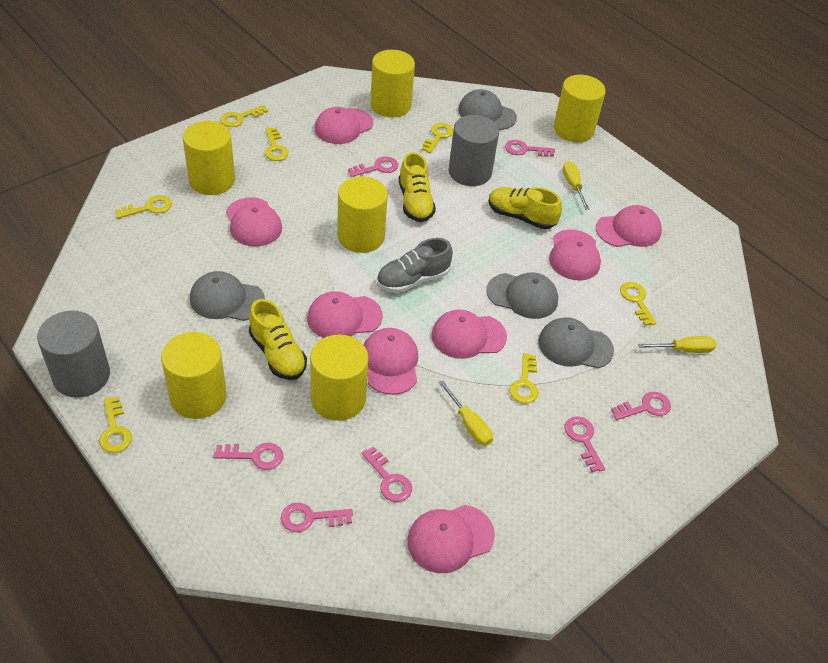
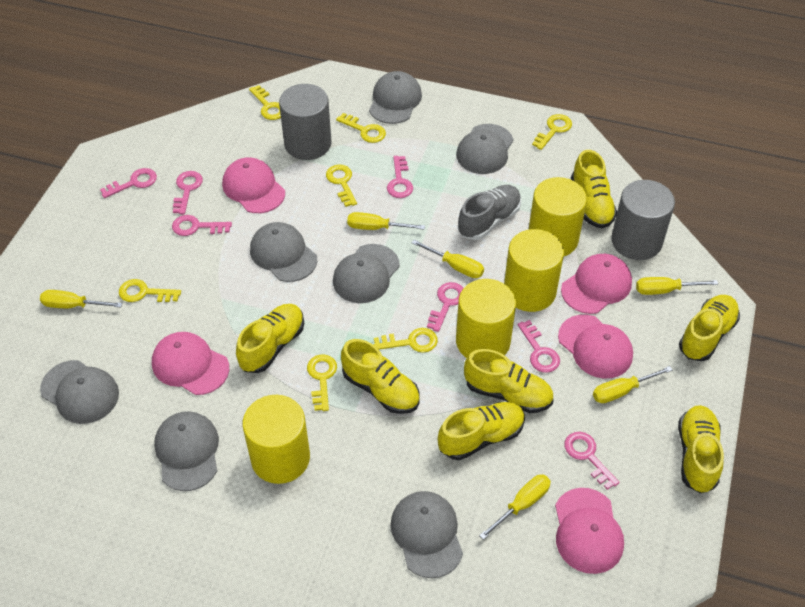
grey cap: [190,271,265,321] [458,89,517,130] [486,272,558,319] [538,317,614,368] = 4 -> [40,360,119,424] [154,411,219,491] [250,222,317,282] [333,244,400,303] [369,71,422,124] [391,491,463,578] [456,124,514,174] = 7
pink cap: [226,197,282,247] [307,291,383,338] [314,107,373,144] [364,328,418,395] [407,505,495,573] [432,309,507,359] [549,229,601,280] [596,205,662,247] = 8 -> [152,332,229,395] [222,157,285,213] [555,488,624,574] [558,315,633,378] [561,254,632,314] = 5
yellow cylinder: [161,332,227,419] [183,121,235,195] [310,335,368,421] [337,176,388,253] [370,50,415,117] [554,75,606,142] = 6 -> [243,395,310,484] [456,279,516,358] [504,229,564,312] [529,177,587,256] = 4
yellow screwdriver: [439,381,493,446] [563,161,589,210] [638,336,716,353] = 3 -> [40,290,122,308] [347,212,425,230] [412,240,484,278] [479,475,551,540] [593,366,673,403] [636,277,718,295] = 6
yellow shoe: [249,299,307,380] [399,152,436,222] [488,187,562,229] = 3 -> [236,304,304,373] [341,339,420,414] [438,402,525,460] [464,349,553,413] [571,150,617,229] [678,405,724,494] [679,295,740,361] = 7

